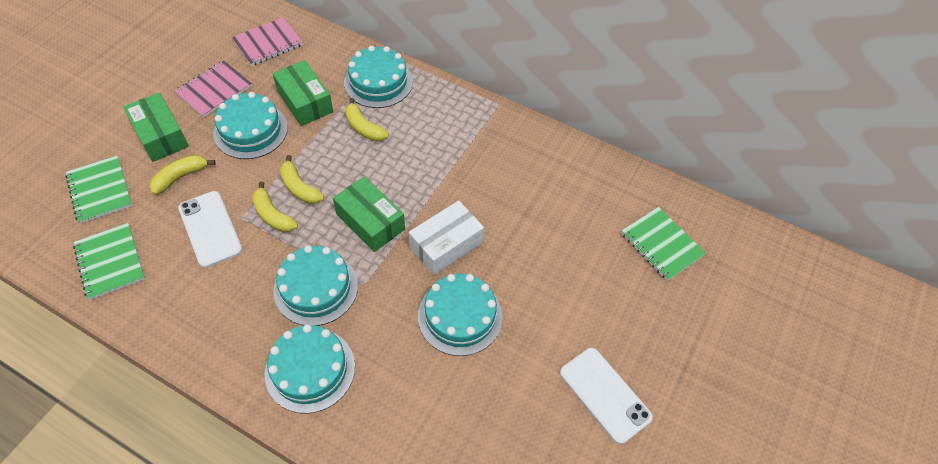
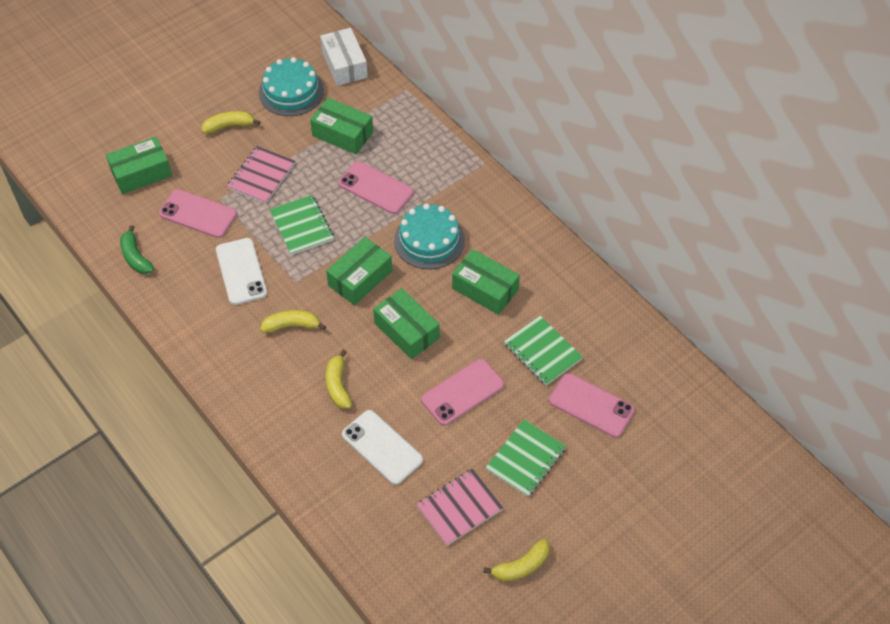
green banana: none = 0 -> [120,225,154,274] = 1
green box: [123,92,189,162] [273,60,333,126] [333,176,405,252] = 3 -> [106,137,172,194] [310,98,373,154] [326,237,392,305] [373,288,440,359] [452,249,520,315] = 5
pink phone: none = 0 -> [159,189,237,238] [338,161,414,214] [421,359,504,426] [549,373,635,437] = 4
turquoise cake: [213,92,288,159] [265,324,355,413] [273,245,358,326] [344,46,413,108] [418,274,502,356] = 5 -> [259,57,324,116] [394,203,465,269] = 2

